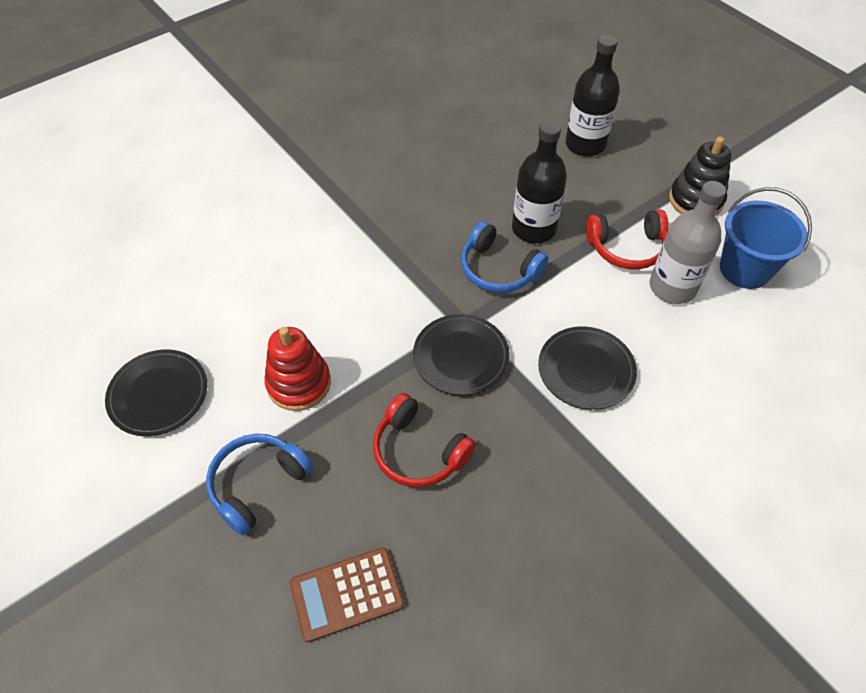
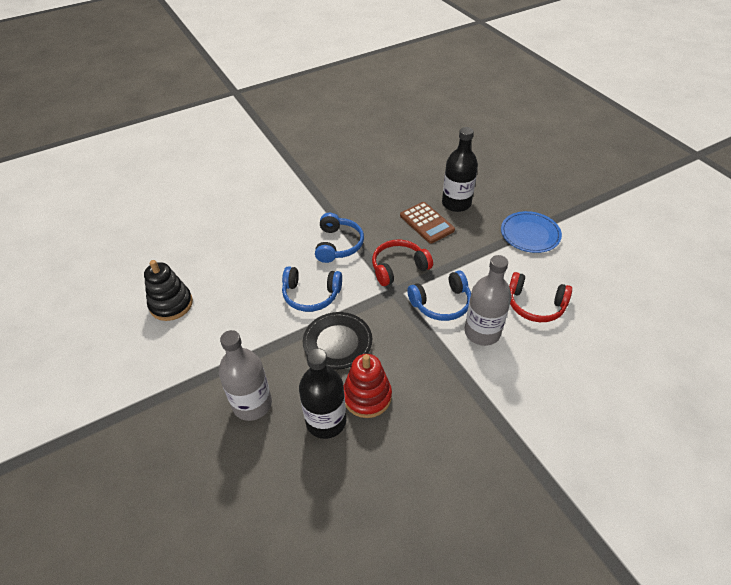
black plate: [105,350,207,436] [413,314,510,396] [538,326,637,410] = 3 -> [303,312,372,370] = 1
blue bucket: [720,187,812,289] = 1 -> none = 0
blue headphones: [206,434,313,536] [461,221,548,293] = 2 -> [282,266,342,312] [315,213,364,263] [407,270,471,321] = 3
blue plate: none = 0 -> [501,211,562,253] = 1
grey bottle: [650,181,726,304] = 1 -> [219,330,272,421] [464,255,511,346] = 2

